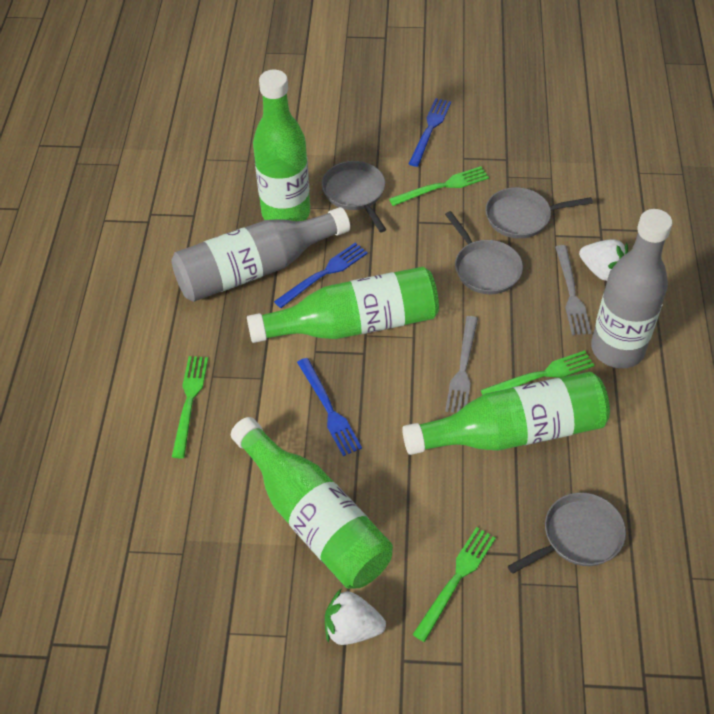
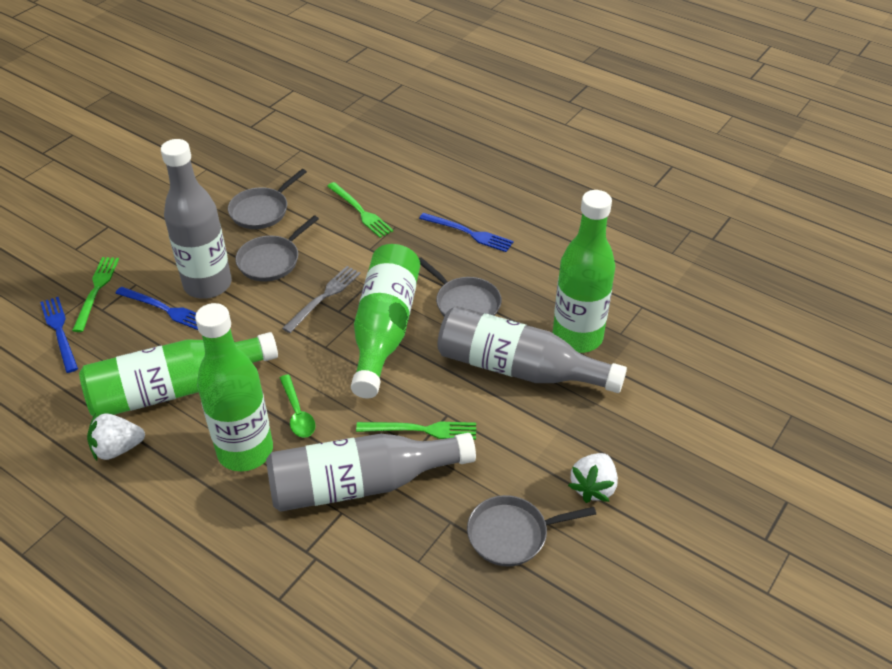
green fork: [172,356,208,458] [389,166,489,206] [412,527,496,642] [481,350,594,395] = 4 -> [72,257,119,332] [327,182,393,238] [356,422,476,440] = 3
green spoon: none = 0 -> [280,374,315,438] = 1
grey bottle: [171,207,350,302] [591,209,672,368] = 2 -> [161,139,232,299] [266,433,476,512] [437,306,627,393] = 3
grey fork: [445,316,478,413] [555,245,591,335] = 2 -> [282,266,361,333] = 1

